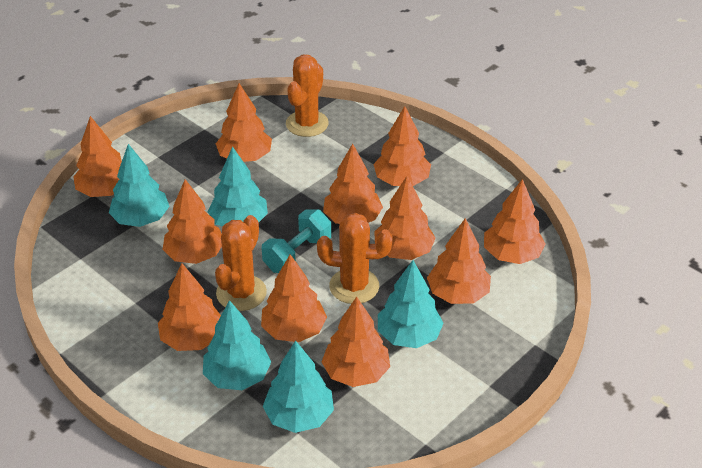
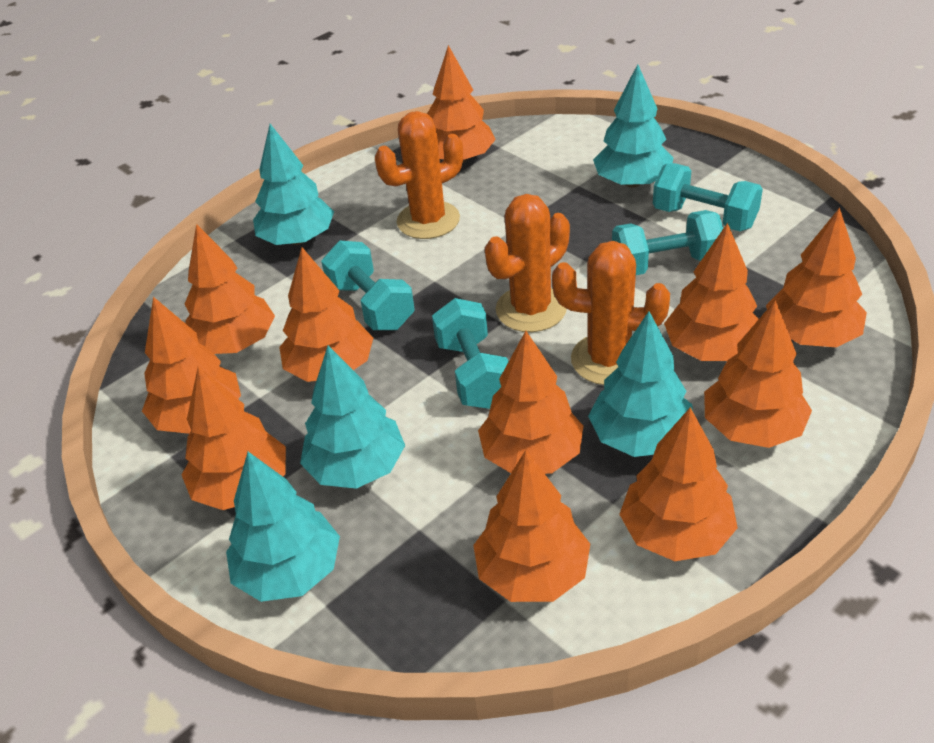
turquoise dumbbell: [262,209,331,273] = 1 -> [321,241,415,330] [432,298,509,409] [612,210,723,275] [653,163,763,231] = 4

